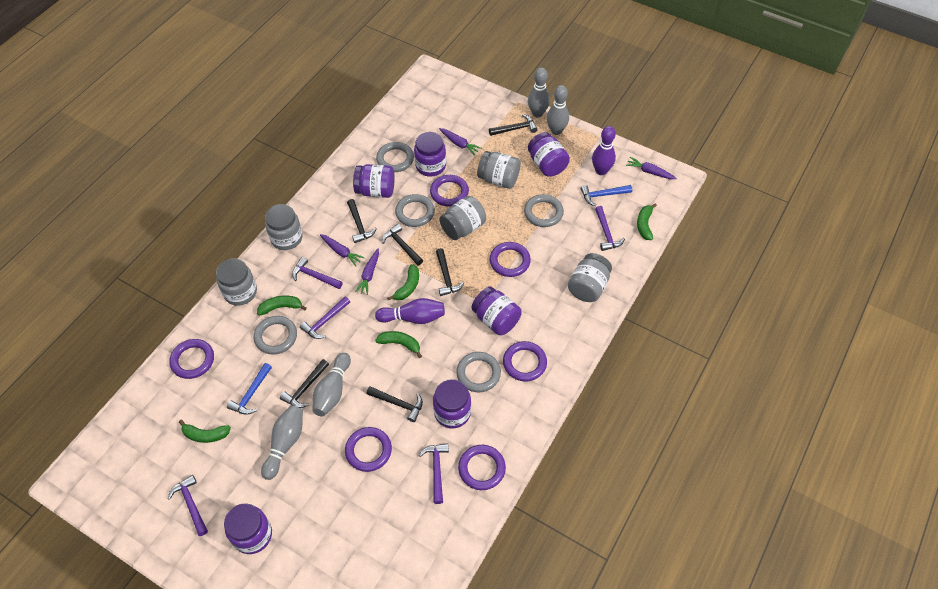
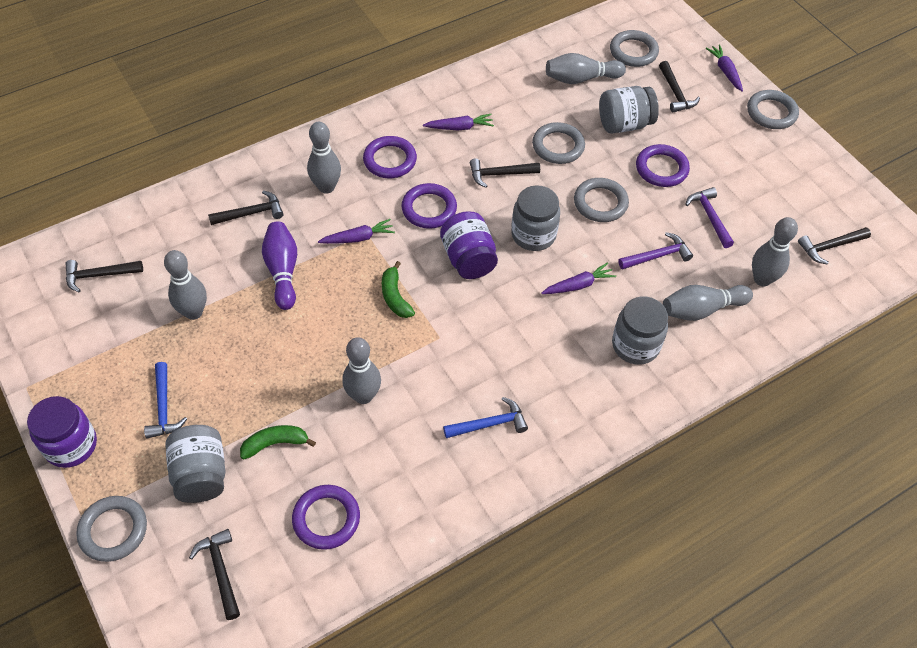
green banana: [179,420,231,443] [257,296,307,316] [375,331,422,358] [387,264,419,300] [637,203,657,240] = 5 -> [240,425,316,460] [382,261,415,318] = 2
grey bowling pin: [261,405,303,480] [312,353,351,417] [528,68,550,118] [547,85,569,135] = 4 -> [164,250,207,320] [307,122,341,194] [342,337,381,404] [546,53,626,84] [663,285,753,321] [752,217,798,286] = 6
grey jar: [216,258,257,306] [265,204,303,250] [439,196,486,240] [477,151,521,189] [568,253,612,302] = 5 -> [165,425,225,503] [511,185,560,251] [599,86,659,134] [612,296,668,365] = 4
purple bowling pin: [375,298,445,324] [592,126,616,175] = 2 -> [262,222,297,310] = 1
purple hammer: [168,475,208,536] [292,257,343,289] [300,297,350,339] [419,443,449,504] [595,206,625,251] = 5 -> [618,232,693,270] [685,187,734,248] = 2
purple jar: [224,503,272,554] [353,164,395,198] [414,132,446,177] [433,379,471,428] [472,286,522,335] [528,132,570,177] = 6 -> [27,396,97,468] [440,211,498,279] = 2
purple ring: [169,339,214,379] [345,427,392,472] [430,175,469,207] [458,445,506,490] [490,242,531,277] [503,341,547,381] = 6 -> [292,485,360,550] [363,136,417,178] [401,183,457,229] [636,144,690,187] = 4

